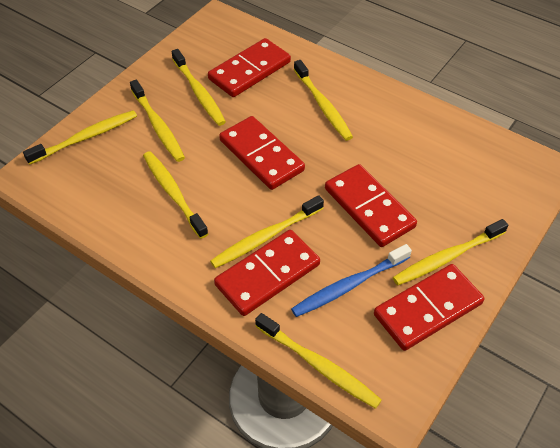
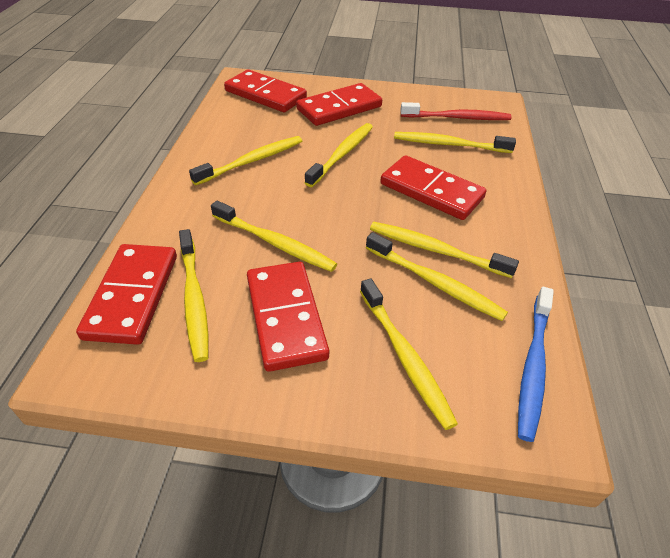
red toothbrush: none = 0 -> [400,102,512,120] = 1

